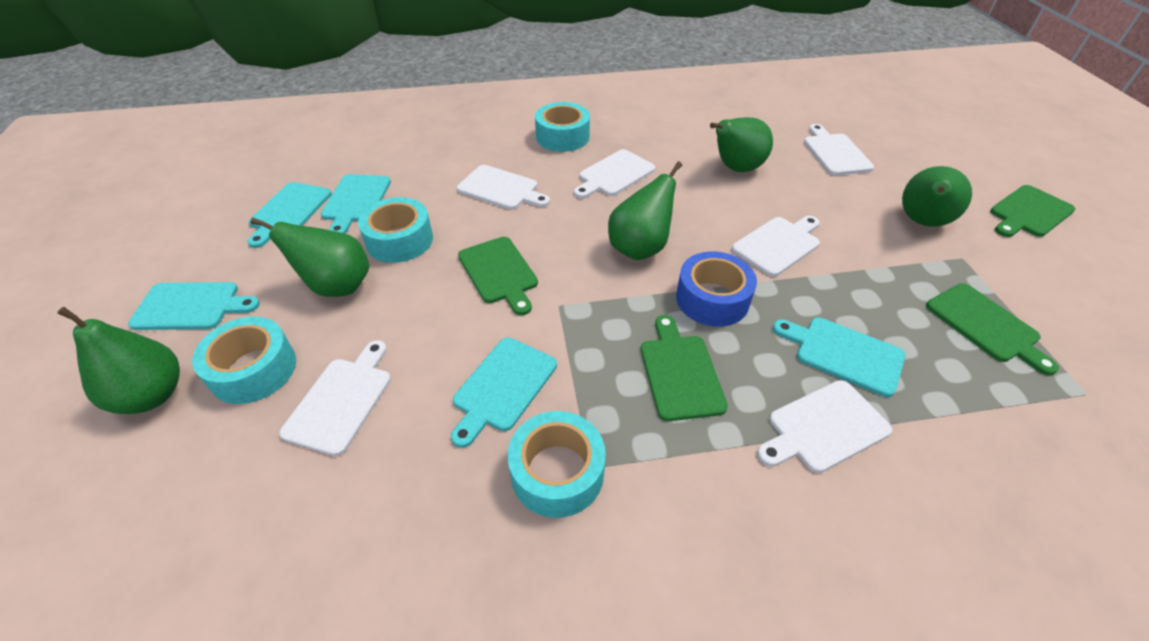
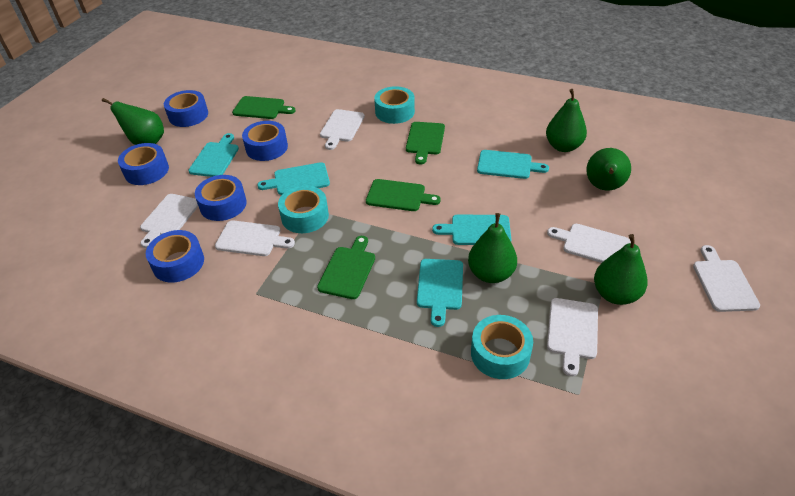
blue tape: [676,251,757,327] = 1 -> [118,143,169,185] [146,230,204,282] [164,90,208,127] [195,175,247,221] [242,121,288,161] = 5
turquoise tape: [192,317,296,404] [358,197,433,263] [508,411,606,518] [535,102,590,152] = 4 -> [278,186,329,233] [374,86,415,124] [471,315,533,379] = 3

